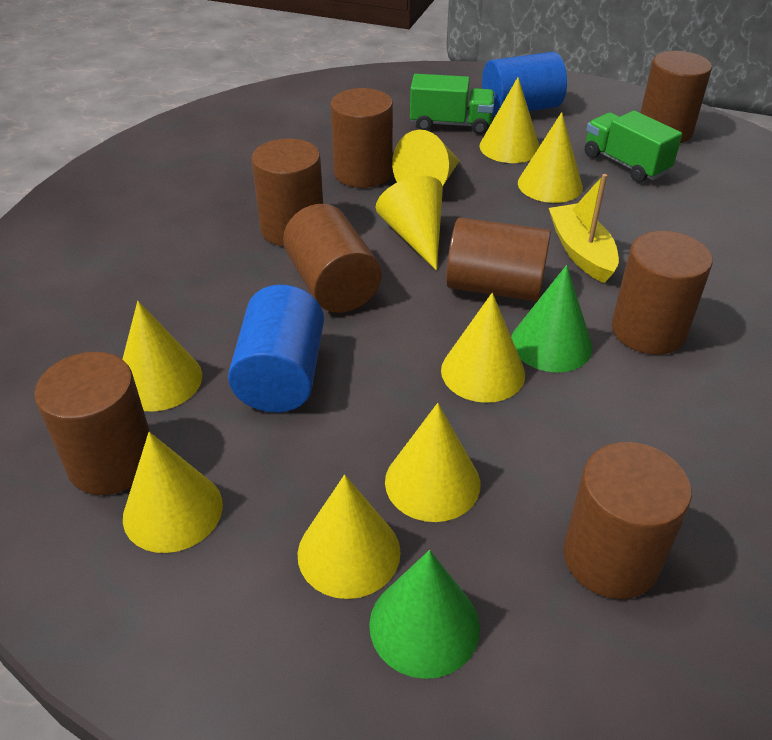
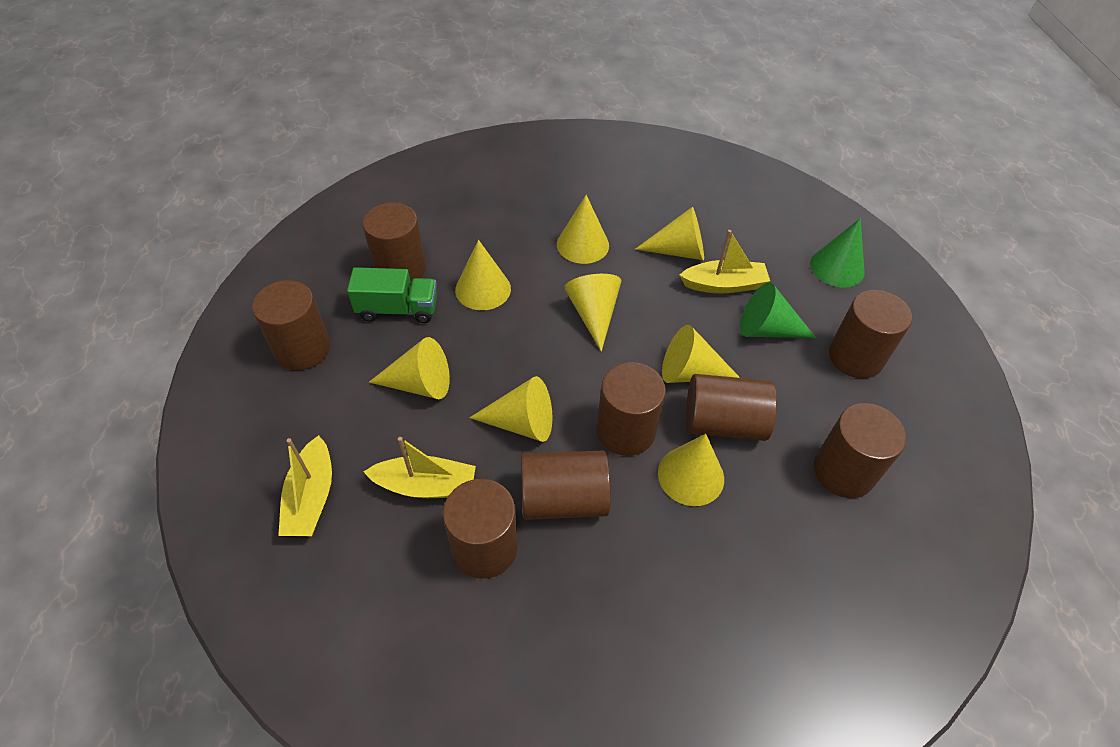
blue cylinder: [228,285,324,412] [482,52,567,116] = 2 -> none = 0
green truck: [410,74,495,135] [585,111,682,182] = 2 -> [347,267,437,323] = 1
yellow boat: [549,174,619,283] = 1 -> [278,435,332,536] [363,437,476,498] [679,230,770,294] = 3
yellow cone: [122,301,202,412] [123,432,223,553] [298,475,401,599] [376,176,443,270] [385,403,480,522] [392,130,460,185] [441,293,525,403] [479,77,539,163] [518,112,583,203] = 9 -> [369,337,450,399] [455,240,511,310] [469,376,552,442] [557,195,609,264] [564,274,622,352] [635,207,704,260] [658,434,724,506] [662,325,740,383] = 8

